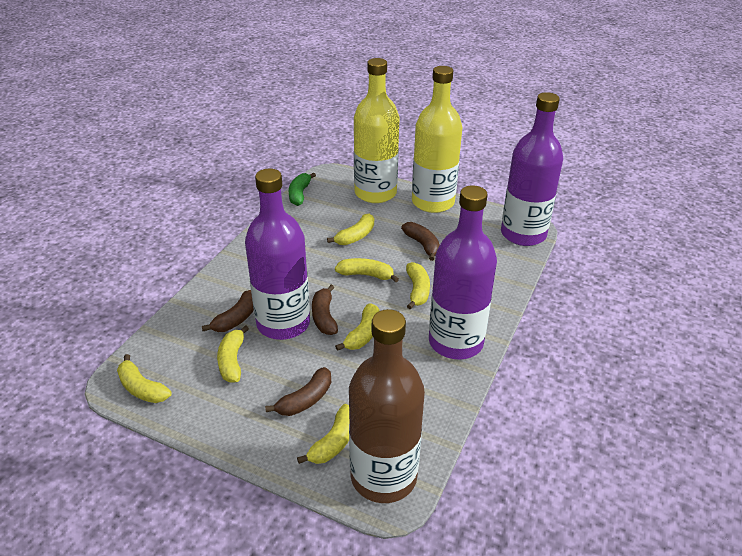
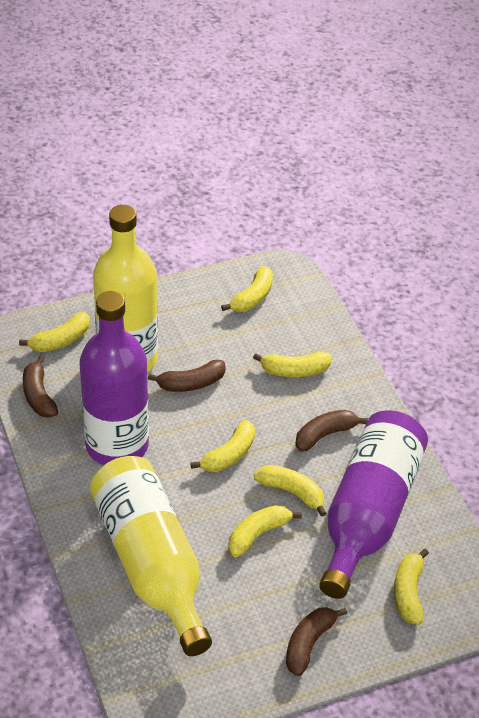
brown bottle: [349,309,425,503] = 1 -> none = 0
green banana: [289,172,316,206] = 1 -> none = 0
purple bottle: [245,168,310,340] [429,185,497,359] [501,92,563,246] = 3 -> [80,291,149,465] [319,411,428,599] = 2

